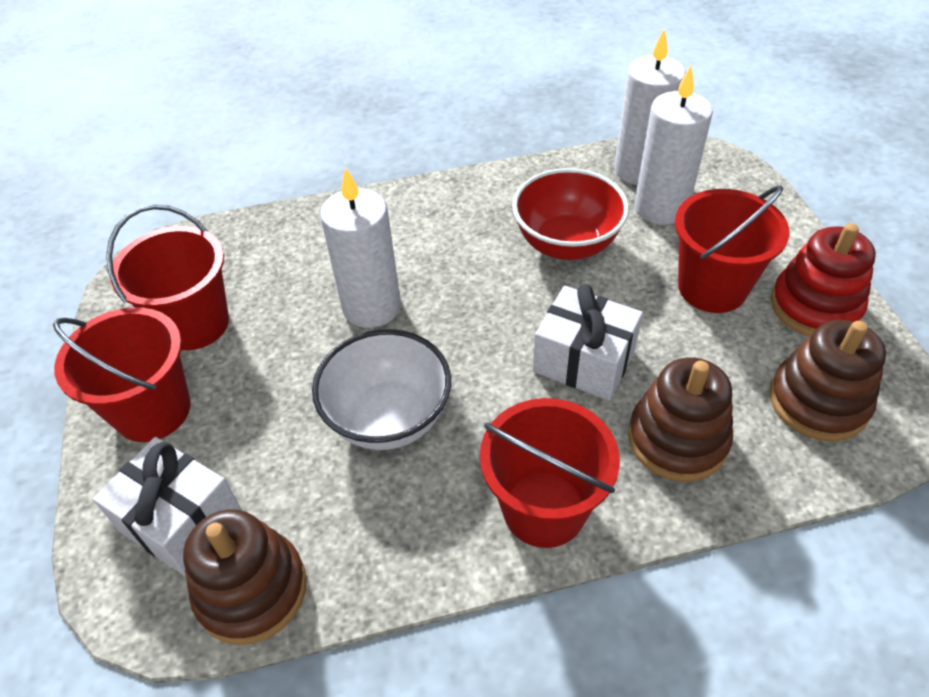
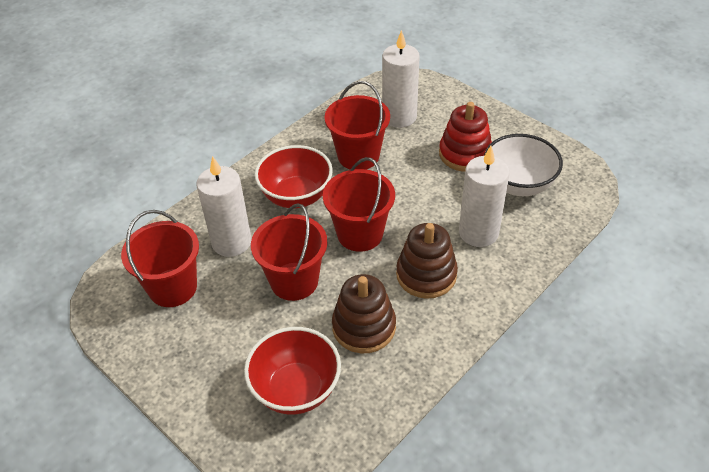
brown stacking toy: [183,509,307,645] [628,357,733,482] [769,320,886,441] = 3 -> [332,274,396,353] [396,223,458,299] = 2
red bowl: [512,168,629,260] = 1 -> [244,327,341,415] [255,145,333,208] = 2
white gift: [93,437,242,576] [533,284,643,401] = 2 -> none = 0

